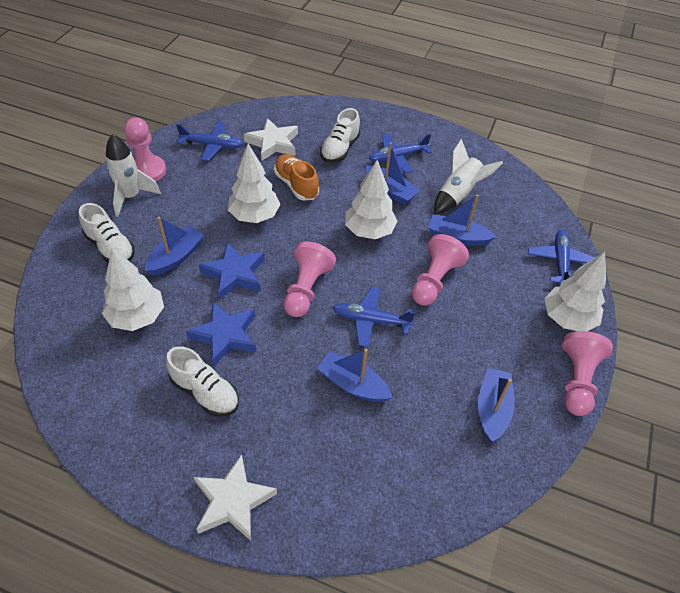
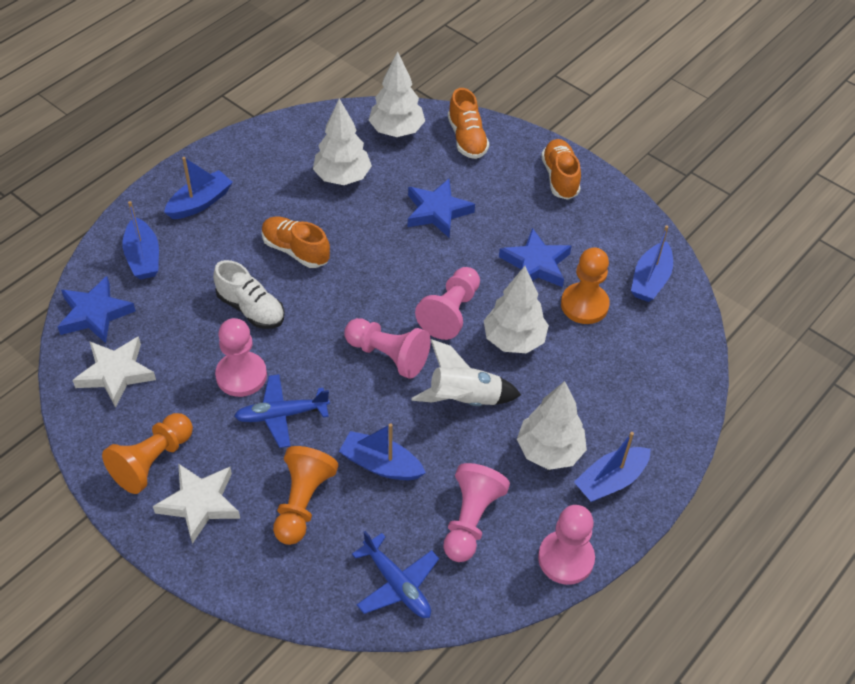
blue plane: [176,122,243,161] [333,286,415,347] [368,134,432,173] [528,230,595,283] = 4 -> [234,374,330,448] [352,531,439,618] = 2
blue star: [186,302,256,367] [199,242,265,300] = 2 -> [58,276,136,343] [408,179,475,238] [499,228,572,287] = 3
orange pawn: none = 0 -> [102,413,193,494] [273,446,339,545] [561,247,610,324] = 3
orange shoe: [274,154,319,201] = 1 -> [262,216,330,268] [448,88,489,159] [541,139,581,200] = 3
pink pawn: [124,117,166,182] [284,242,336,317] [412,234,469,306] [562,331,613,416] = 4 -> [215,318,267,397] [344,318,431,379] [415,267,480,340] [443,463,510,562] [538,505,595,585] = 5
white rocket: [106,134,161,217] [434,138,503,214] = 2 -> [411,339,521,406] = 1
white shoe: [79,203,135,263] [166,346,239,417] [320,108,360,163] = 3 -> [213,260,285,329] = 1

